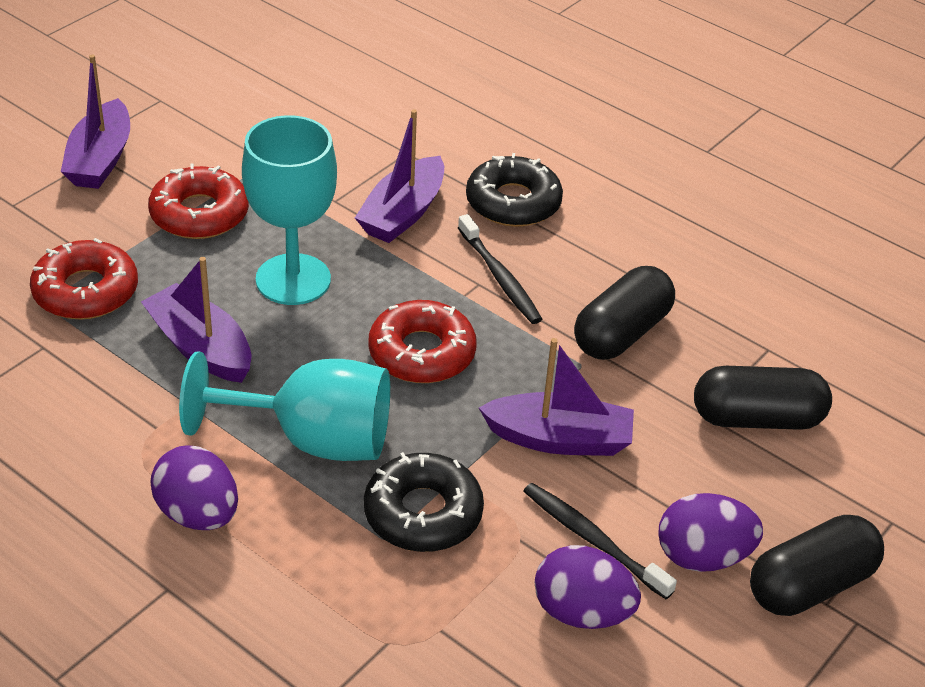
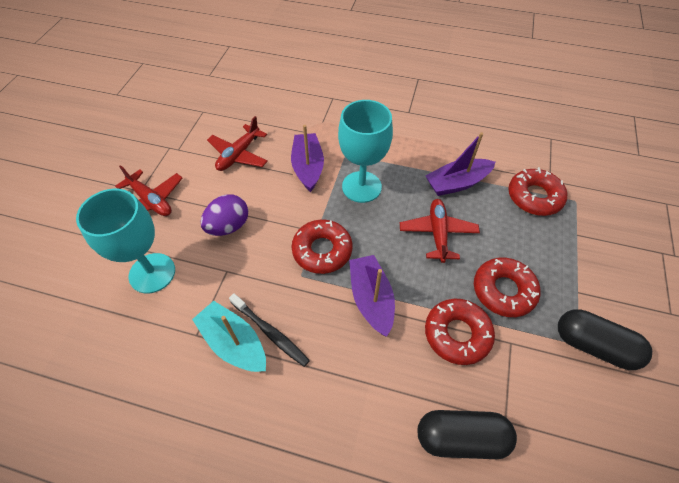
black capsule: [574,266,675,360] [694,366,832,430] [750,515,884,616] = 3 -> [418,410,517,459] [558,309,652,370] = 2
black donut: [364,452,484,552] [466,153,563,227] = 2 -> none = 0
black toothbrush: [458,214,542,324] [524,483,677,599] = 2 -> [229,293,310,367] = 1
purple boat: [61,54,130,189] [141,257,251,383] [355,109,444,243] [479,338,634,456] = 4 -> [291,125,324,192] [349,255,395,337] [426,132,495,196] = 3
purple egg: [150,445,238,530] [535,545,641,629] [658,493,763,572] = 3 -> [201,194,248,236] = 1
red donut: [30,238,138,320] [148,164,249,239] [368,300,477,383] = 3 -> [292,220,352,274] [425,299,495,365] [474,258,540,317] [508,167,567,216] = 4
red plane: none = 0 -> [115,165,182,216] [207,116,268,171] [400,199,480,263] = 3
turquoise boat: none = 0 -> [192,301,266,372] = 1

